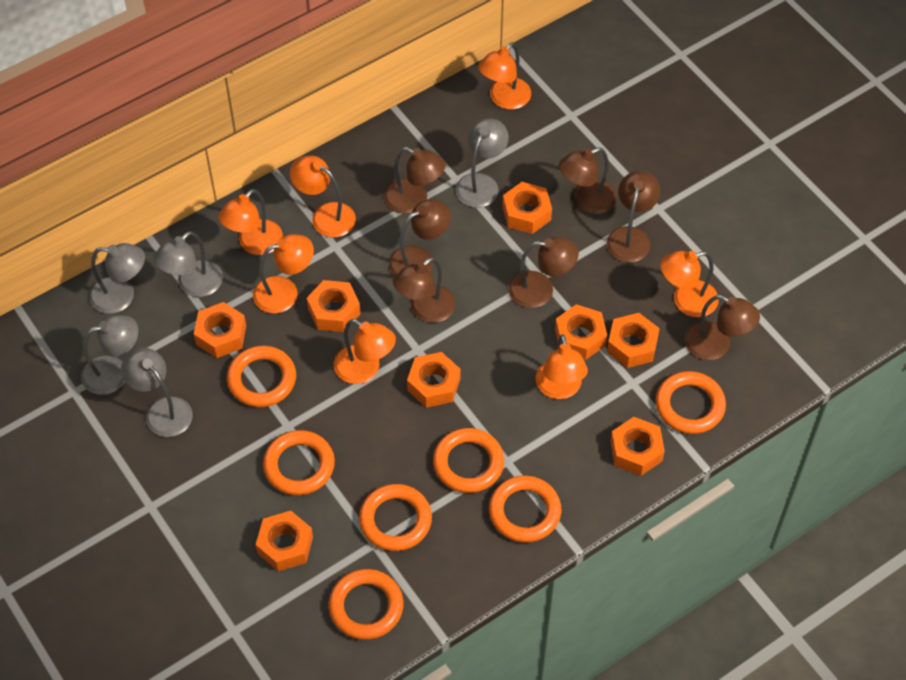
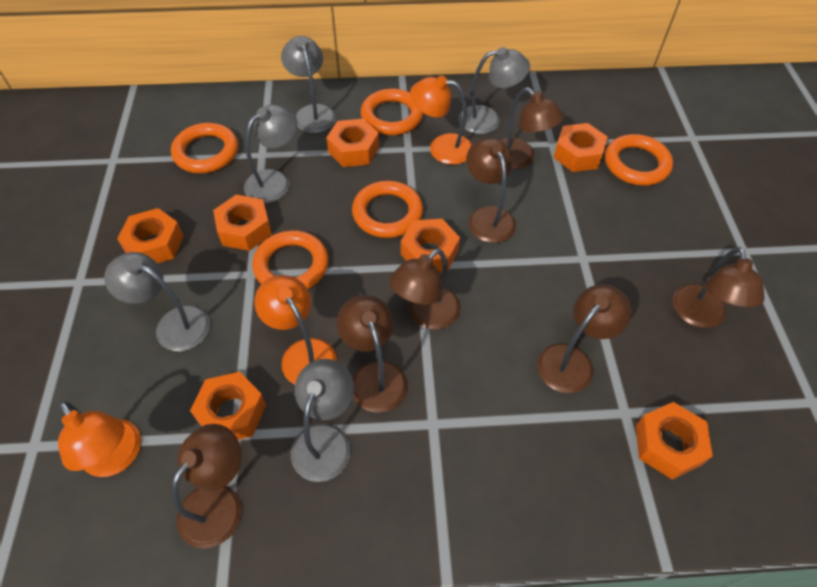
orange lamp: [218,189,283,255] [253,234,314,313] [290,156,356,238] [334,319,396,384] [478,42,531,109] [536,334,588,399] [660,251,719,317] = 7 -> [58,401,141,477] [254,275,337,385] [410,76,472,165] = 3
orange nut: [194,302,246,358] [256,511,313,572] [307,280,361,332] [407,352,460,408] [502,182,552,234] [555,304,607,360] [607,313,660,368] [610,417,665,476] = 8 -> [117,208,184,263] [190,372,266,440] [213,195,272,251] [326,119,379,167] [401,219,460,273] [553,123,608,172] [636,402,713,480] = 7
orange ring: [227,346,296,407] [263,430,335,495] [329,569,403,640] [359,484,432,551] [433,428,504,493] [489,476,562,543] [656,371,726,434] = 7 -> [171,123,238,173] [252,230,329,289] [352,181,423,238] [361,89,424,135] [605,134,673,186] = 5

